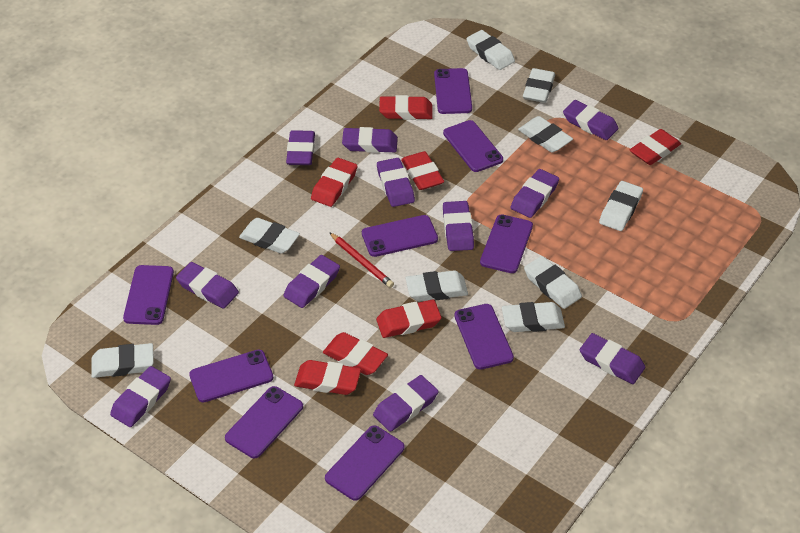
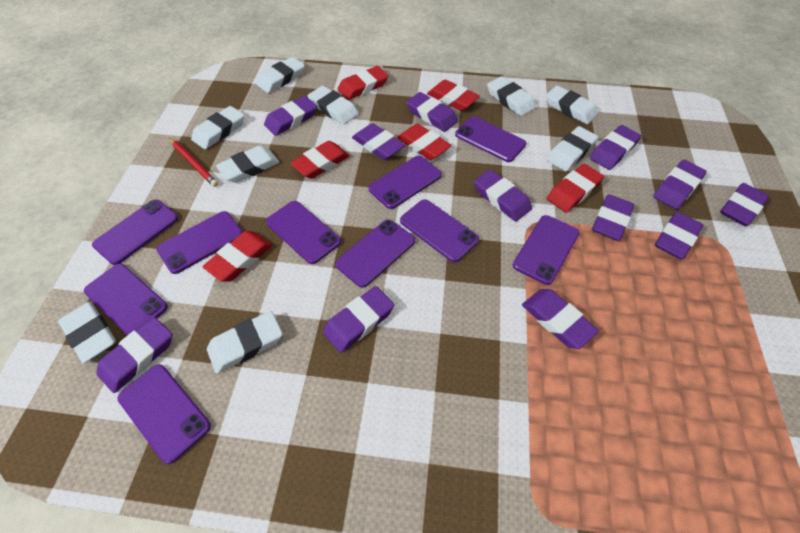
purple eraser: [110,366,171,427] [176,262,239,309] [283,255,340,308] [286,130,315,165] [342,127,398,153] [373,375,438,432] [377,158,415,207] [443,201,474,251] [510,169,559,218] [563,100,618,140] [580,333,645,384] = 11 -> [96,317,172,393] [264,96,317,136] [323,286,394,353] [352,123,405,160] [406,92,458,132] [474,169,532,221] [522,289,599,349] [590,125,641,170] [592,194,634,241] [653,160,707,209] [655,212,703,260] [720,183,769,226] = 12
purple phone: [123,265,174,325] [189,350,273,402] [225,386,303,458] [325,425,405,501] [362,215,438,257] [434,68,472,114] [443,120,503,172] [454,304,514,370] [480,214,533,273] = 9 -> [84,263,168,335] [92,200,178,265] [117,364,211,464] [156,211,243,274] [266,201,341,264] [335,219,415,288] [368,156,442,209] [400,199,479,262] [455,117,526,162] [513,215,580,285] = 10
red eraser: [294,360,361,395] [311,158,357,207] [323,332,388,375] [376,299,441,338] [379,95,433,120] [401,151,444,190] [630,129,681,165] = 7 -> [203,231,272,282] [290,141,350,179] [338,66,388,100] [397,123,452,160] [427,80,480,111] [547,164,604,213] = 6

